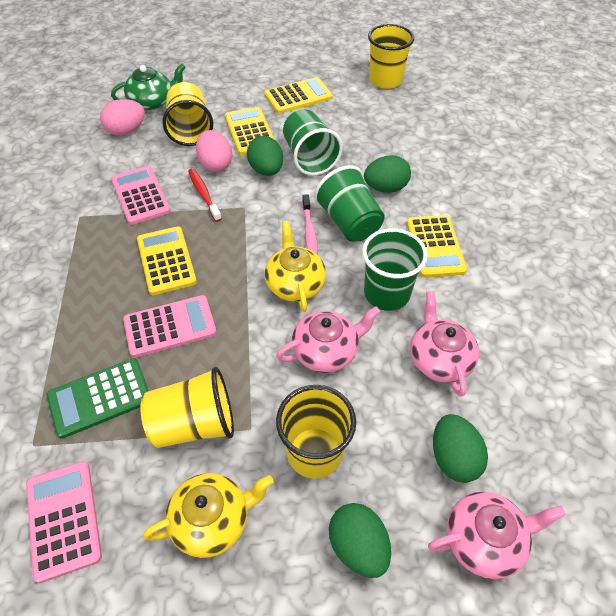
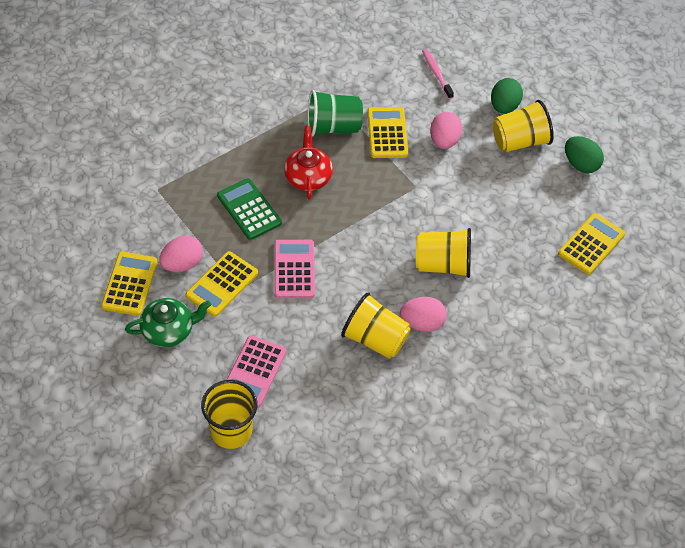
green cup: [283,109,343,176] [314,165,384,242] [362,228,428,311] = 3 -> [308,90,363,137] = 1
green egg: [247,136,283,176] [329,503,391,578] [364,155,411,192] [433,414,488,483] = 4 -> [491,78,523,114] [565,136,604,173] = 2
pink calculator: [26,461,102,583] [111,166,171,225] [123,295,217,358] = 3 -> [226,335,286,407] [274,240,315,298] = 2
pink egg: [100,99,145,136] [196,130,233,172] = 2 -> [159,235,203,272] [400,297,447,332] [430,112,462,149] = 3
pink teapot: [276,306,380,373] [410,291,479,397] [428,492,566,579] = 3 -> none = 0
red teapot: none = 0 -> [284,126,333,199] = 1
red toothbrush: [188,168,222,222] = 1 -> none = 0
yellow teapot: [143,473,273,558] [264,221,326,312] = 2 -> none = 0

